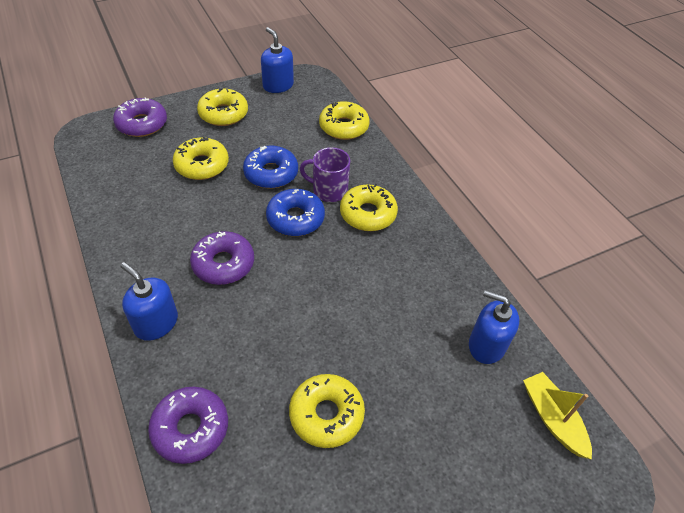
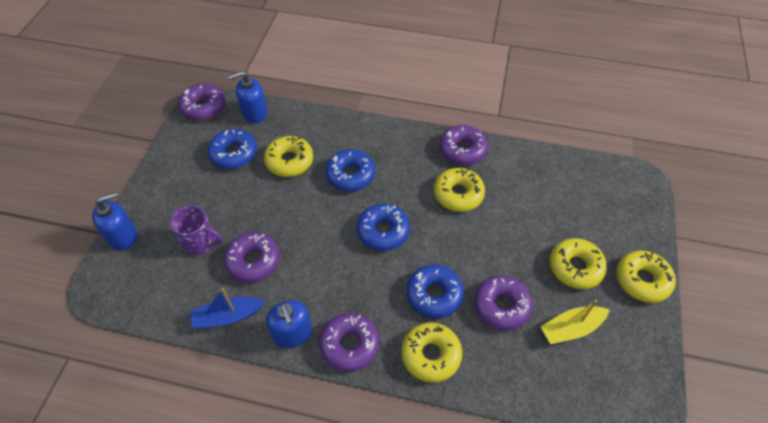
blue boat: none = 0 -> [190,288,265,329] = 1
blue donut: [243,145,298,188] [266,189,325,236] = 2 -> [208,129,257,169] [325,149,375,191] [357,204,410,251] [406,265,464,318] = 4
purple donut: [113,97,167,137] [148,387,228,464] [190,231,254,285] = 3 -> [179,84,225,120] [224,232,280,282] [319,313,380,372] [440,125,488,165] [474,275,533,330] = 5

